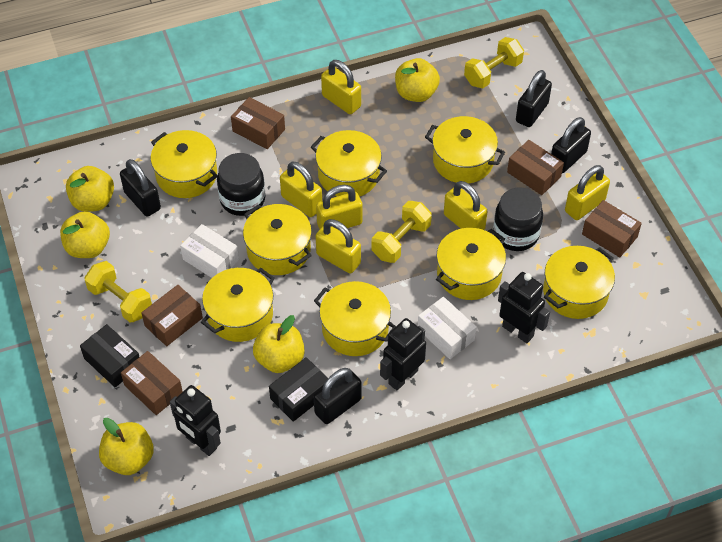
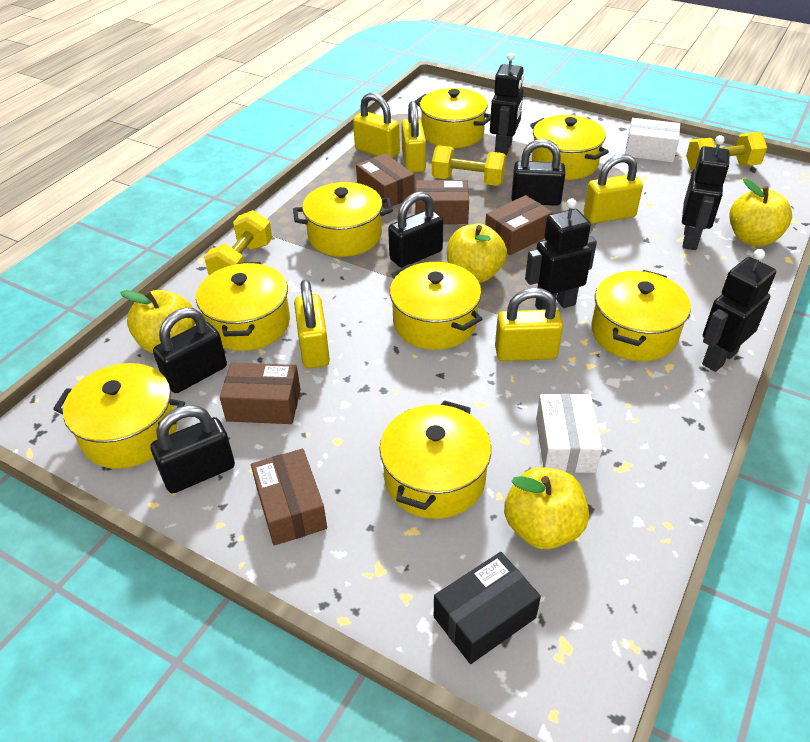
black box: [80,324,139,387] [269,357,328,422] = 2 -> [434,552,541,664] = 1
black jar: [217,153,265,216] [493,187,543,251] = 2 -> none = 0
black robot: [170,385,221,456] [380,318,426,390] [498,272,550,343] = 3 -> [490,53,524,156] [525,198,597,310] [682,135,730,250] [702,249,776,372] = 4
yellow apple: [60,211,110,258] [66,166,114,212] [99,418,154,475] [253,315,305,373] [395,58,440,102] = 5 -> [120,290,195,353] [447,223,507,283] [504,467,589,549] [729,178,792,246] = 4
yellow padlock: [280,162,322,217] [316,185,363,230] [316,219,361,274] [321,60,361,114] [444,181,488,230] [565,165,610,220] = 6 -> [294,280,330,368] [353,93,400,158] [401,101,426,173] [495,288,563,361] [584,154,643,224] = 5

